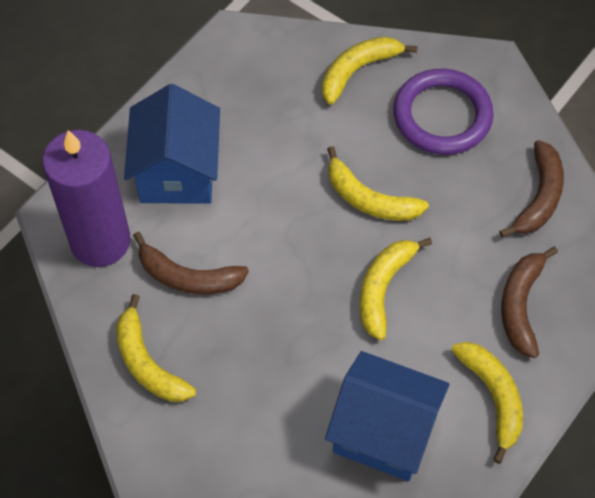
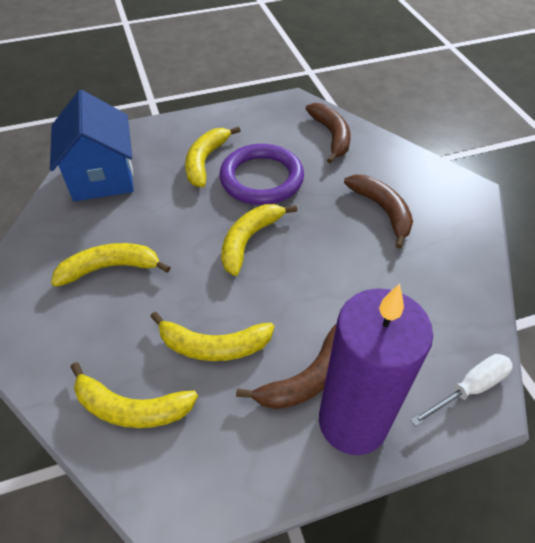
blue house: [124,84,220,204] [325,351,449,481] = 2 -> [50,90,134,201] = 1
white screwdriver: none = 0 -> [410,354,513,427] = 1

